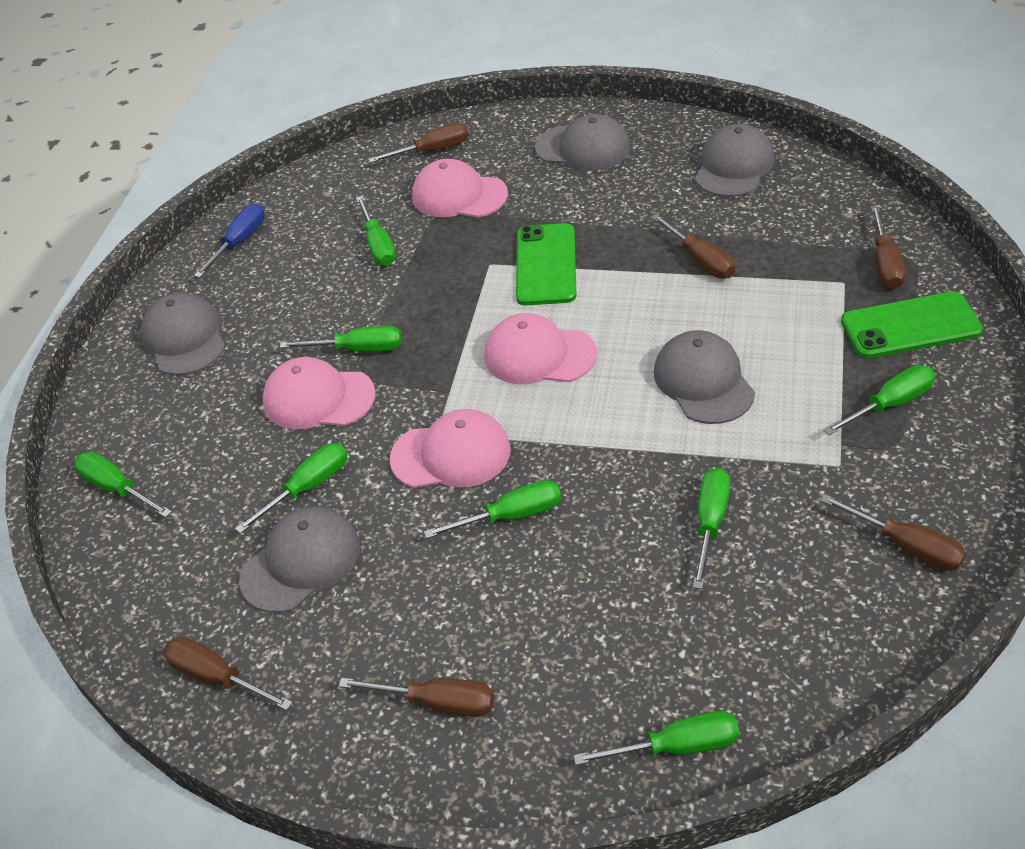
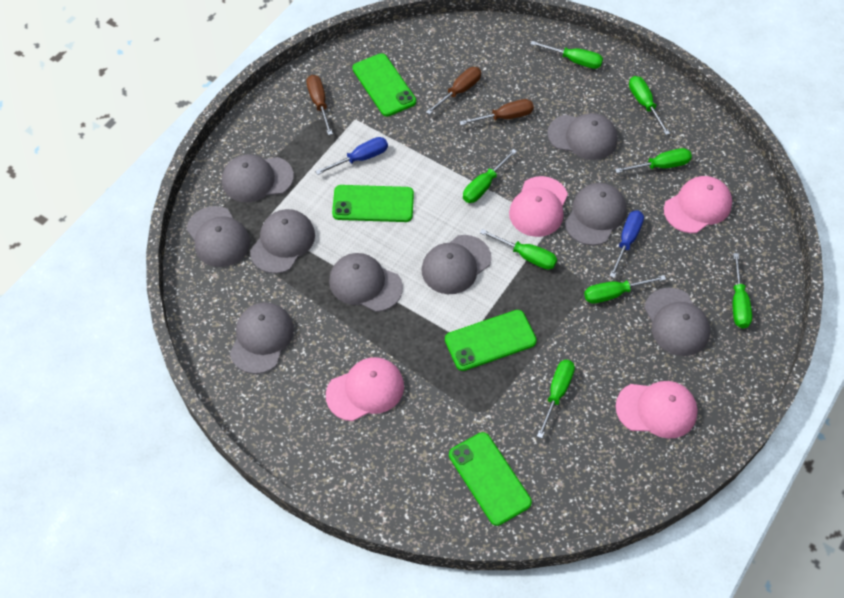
blue screwdriver: [194,204,265,278] = 1 -> [315,137,388,175] [610,211,644,278] = 2
brown screwdriver: [163,637,293,710] [339,678,494,717] [369,123,469,163] [651,214,735,279] [820,494,966,571] [871,205,906,289] = 6 -> [306,75,333,135] [426,67,481,115] [459,99,534,125] = 3
green phone: [516,223,577,305] [841,291,983,359] = 2 -> [332,185,414,222] [352,53,416,117] [445,310,537,371] [449,432,532,526] = 4
grey cap: [141,292,225,375] [239,507,360,613] [535,114,630,171] [654,330,755,424] [695,124,775,197] = 5 -> [187,206,250,267] [222,154,294,202] [230,302,294,374] [250,209,315,274] [329,253,403,312] [421,235,491,294] [547,113,618,160] [565,183,627,245] [644,288,710,356] = 9

